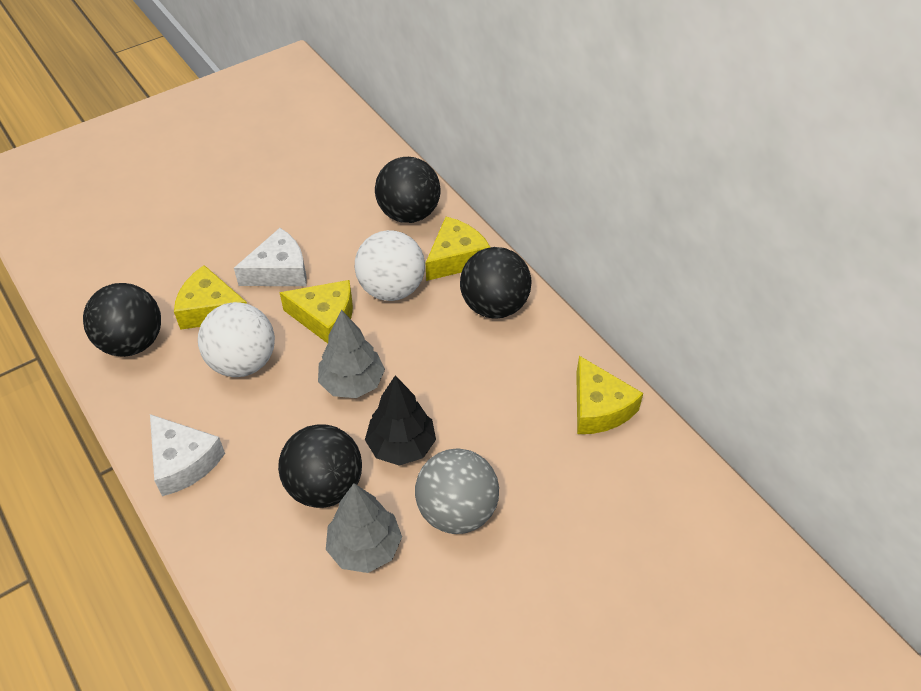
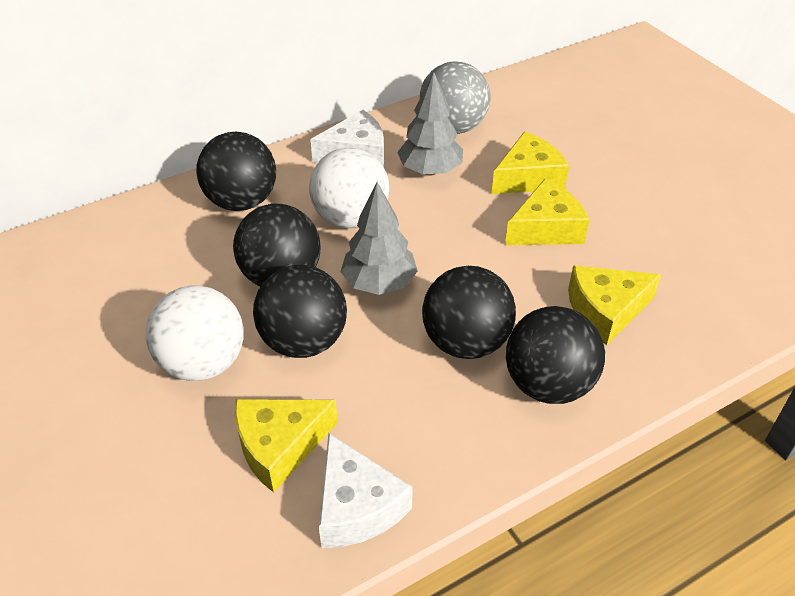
black ball: [83,283,161,357] [278,424,362,508] [375,157,441,223] [460,247,532,319] = 4 -> [196,132,276,211] [233,204,320,287] [253,265,347,358] [422,266,516,359] [506,306,605,404] = 5
black tree: [365,375,436,466] = 1 -> none = 0

